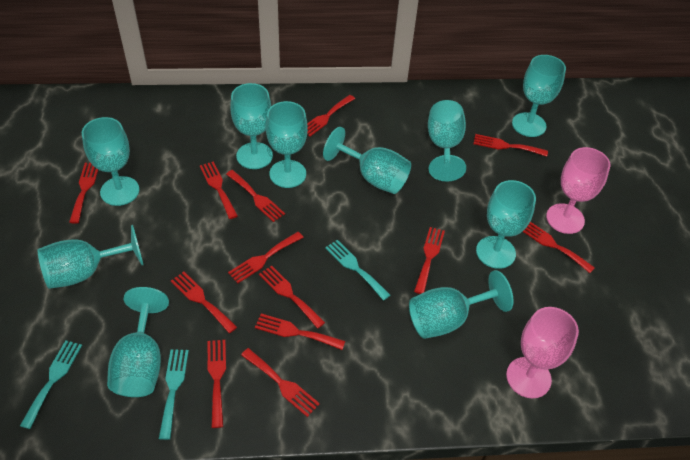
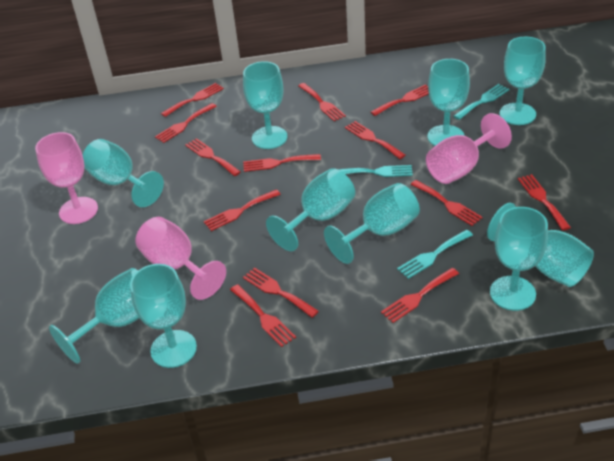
pink goblet: [506,307,579,398] [546,147,610,234] = 2 -> [35,132,98,224] [135,217,226,300] [426,113,512,184] = 3

